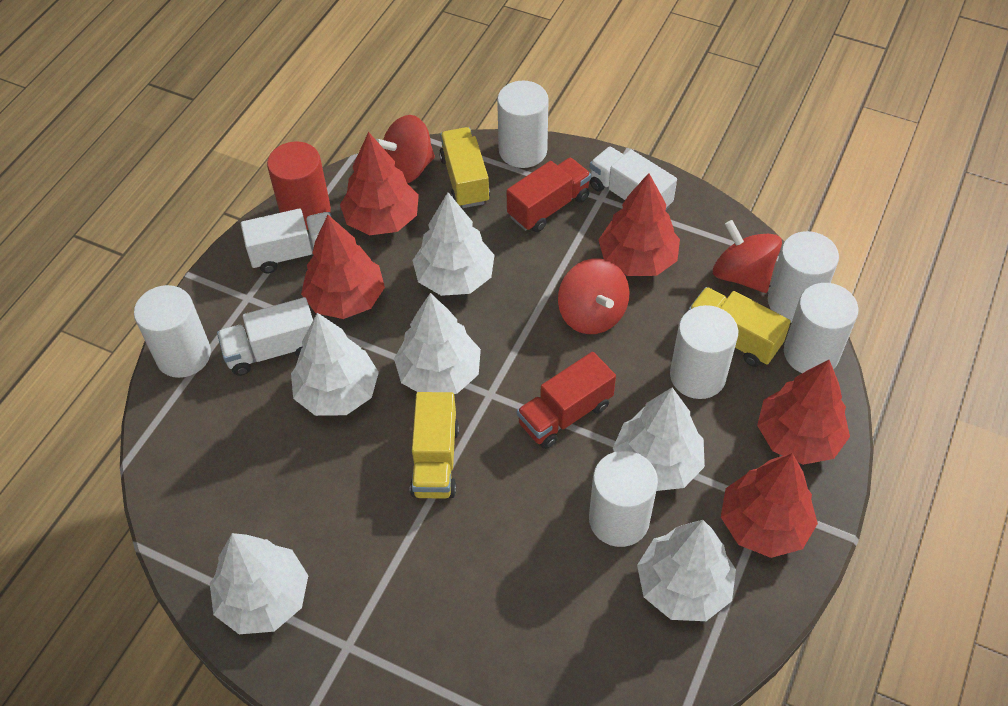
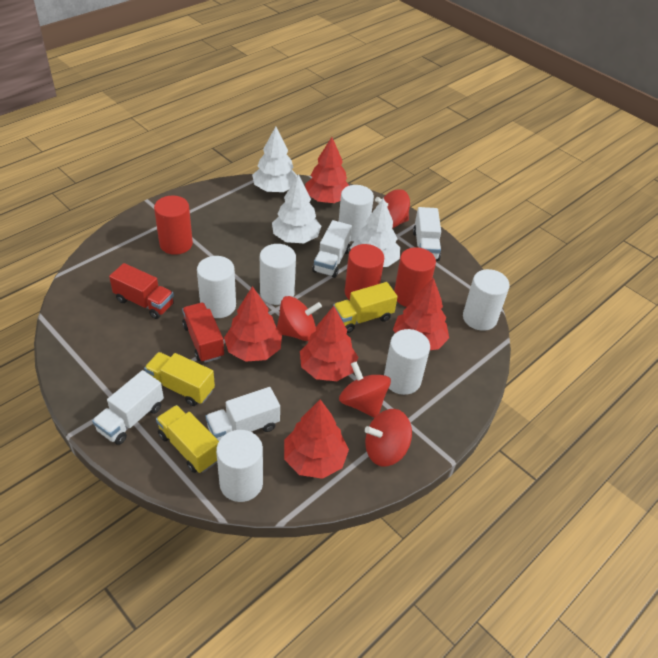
red cylinder: [267,142,331,230] = 1 -> [154,195,193,255] [345,244,384,300] [394,247,436,307] = 3
red spinning top: [375,115,435,183] [558,258,630,334] [713,220,782,293] = 3 -> [277,296,322,341] [339,361,391,418] [365,409,412,467] [375,189,410,229] = 4
white tree: [210,533,308,634] [291,313,379,416] [394,293,481,394] [412,193,494,296] [613,387,705,491] [637,520,736,621] = 6 -> [252,127,298,192] [272,174,321,243] [350,198,400,267] = 3
white truck: [217,297,313,376] [241,208,332,274] [589,146,677,210] = 3 -> [92,370,164,445] [206,387,280,441] [312,220,352,278] [413,207,441,261] = 4

